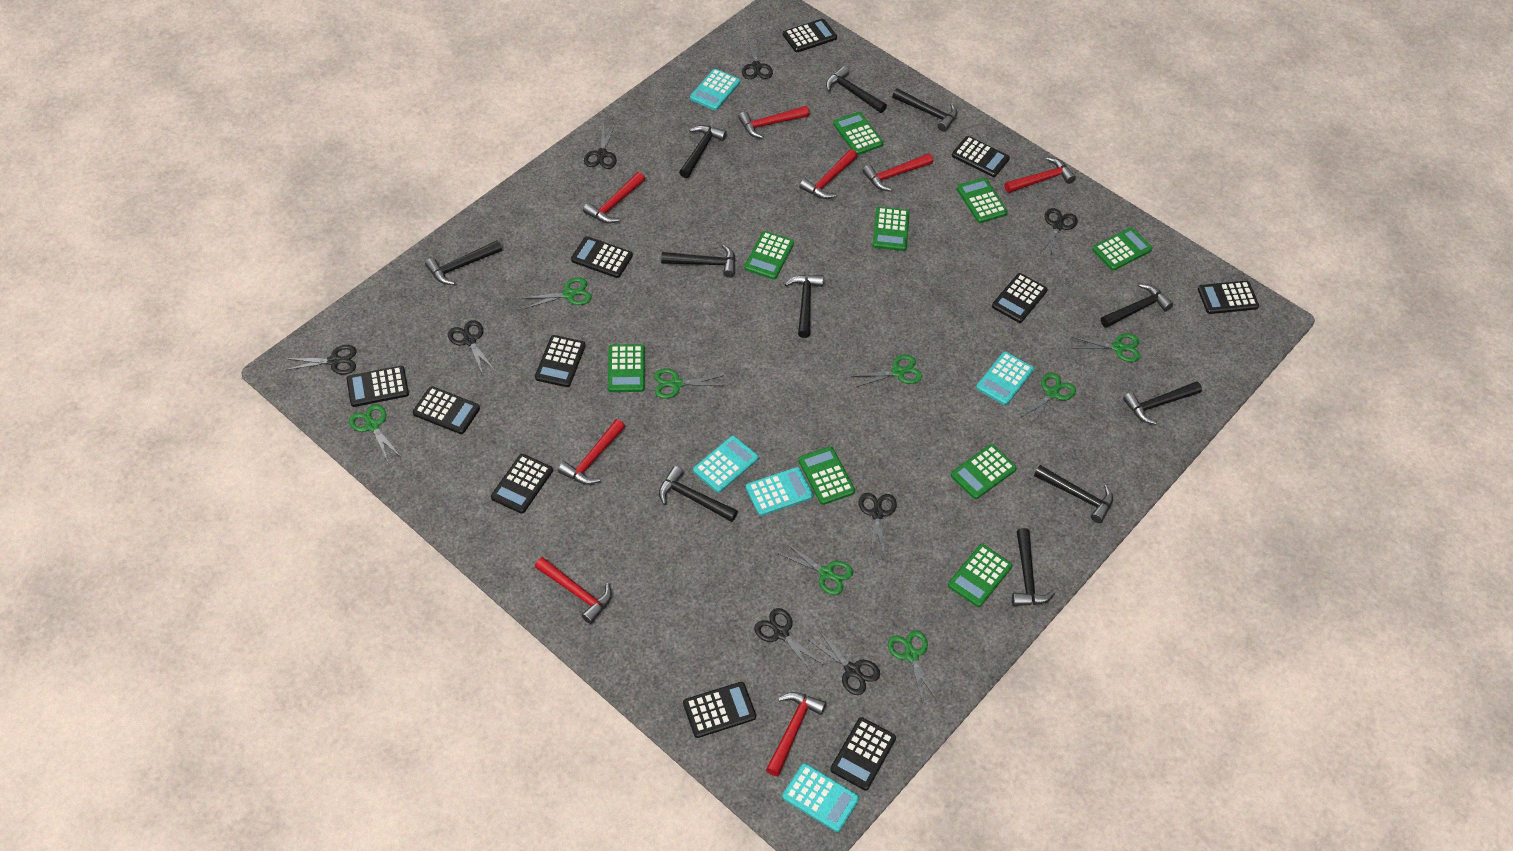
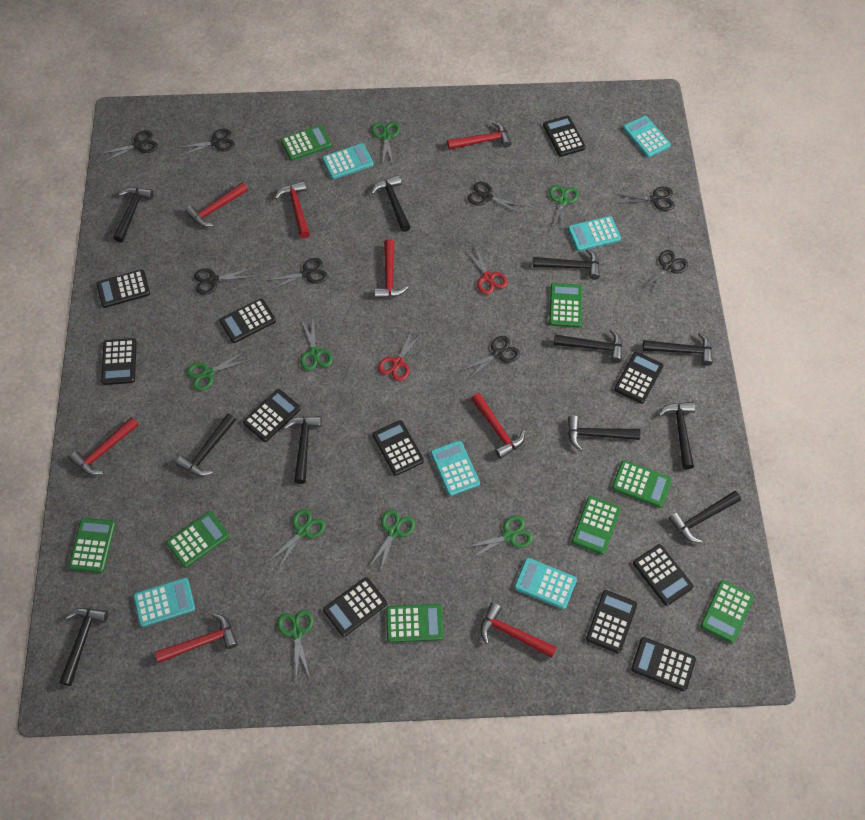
green calculator: [608,344,645,392] [744,231,794,279] [798,446,855,505] [833,112,884,155] [873,207,910,251] [948,544,1012,607] [951,444,1017,499] [957,178,1008,223] [1092,227,1153,271] = 9 -> [68,518,115,573] [166,511,229,568] [281,125,332,161] [386,604,444,643] [549,283,582,328] [572,496,621,555] [612,460,672,508] [700,580,754,643] = 8
red scissors: none = 0 -> [378,328,423,381] [465,245,508,294] = 2
turquoise calculator: [690,69,740,111] [693,436,759,493] [746,467,813,516] [782,763,859,832] [976,352,1034,405] = 5 -> [133,578,195,627] [322,143,374,179] [431,441,480,496] [514,558,577,609] [568,216,621,251] [623,116,671,157] = 6

